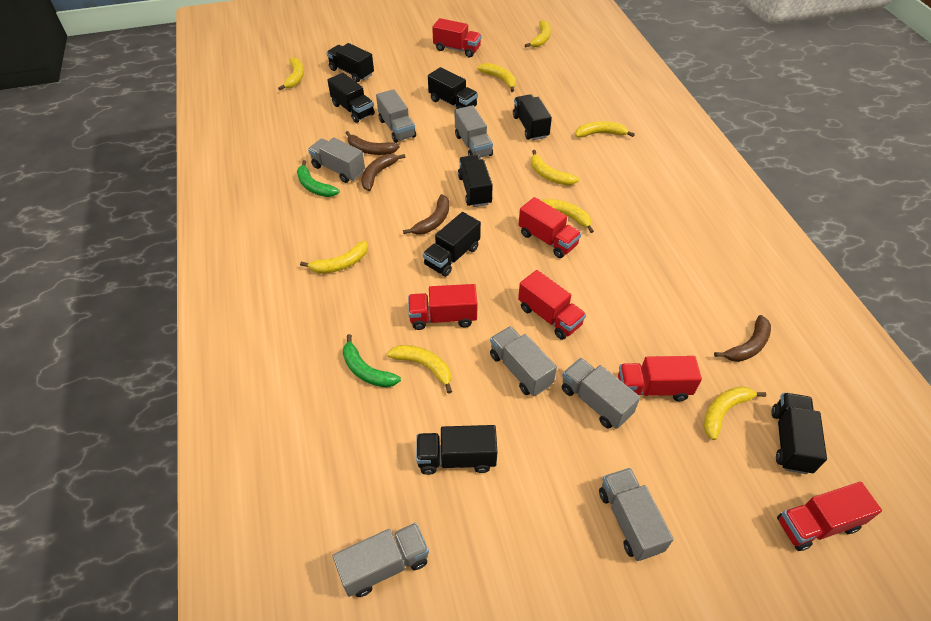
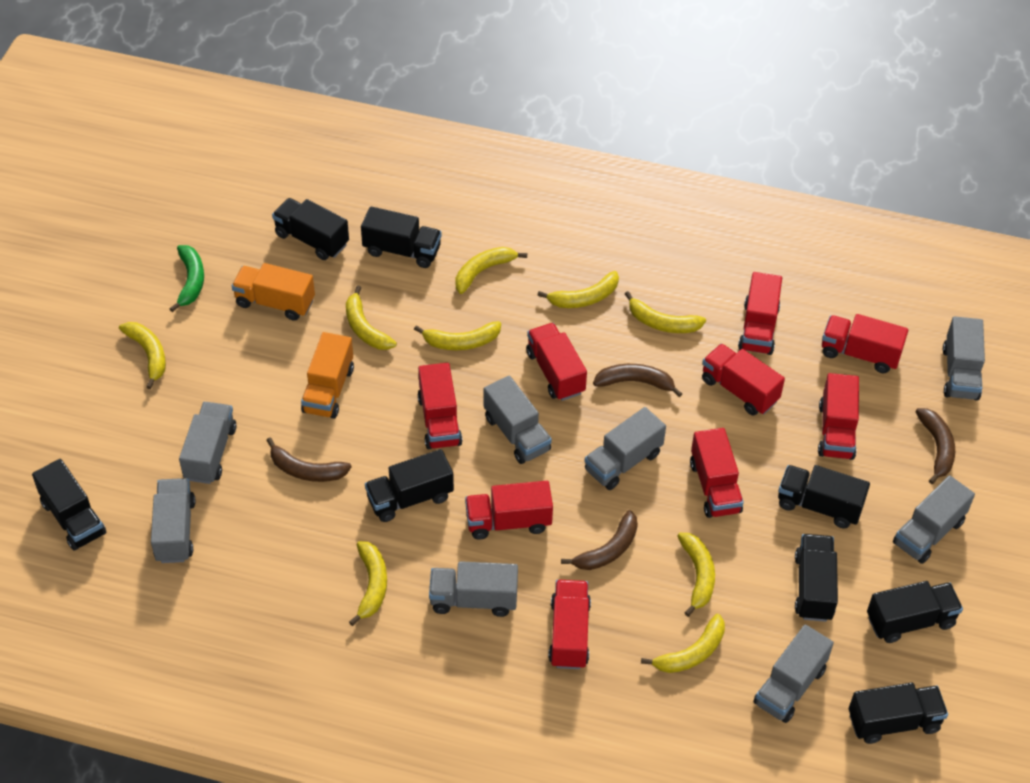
green banana: [297,160,340,197] [343,334,401,387] = 2 -> [170,245,204,312] = 1
grey truck: [308,137,365,183] [333,523,429,597] [376,89,416,143] [455,105,493,158] [490,326,557,396] [562,358,640,429] [599,468,674,561] = 7 -> [151,478,195,563] [179,402,236,484] [429,561,518,617] [483,376,552,464] [584,407,666,490] [754,624,834,723] [893,475,975,564] [943,316,985,401] = 8
orange truck: none = 0 -> [232,263,315,321] [301,332,354,419] = 2
red truck: [408,284,478,330] [432,18,482,57] [518,270,586,340] [519,197,581,258] [618,356,702,401] [777,482,882,551] = 6 -> [418,363,463,449] [465,481,553,540] [526,323,587,401] [548,580,591,669] [690,428,744,518] [702,344,785,416] [738,272,782,355] [818,373,859,460] [822,314,908,373] = 9

